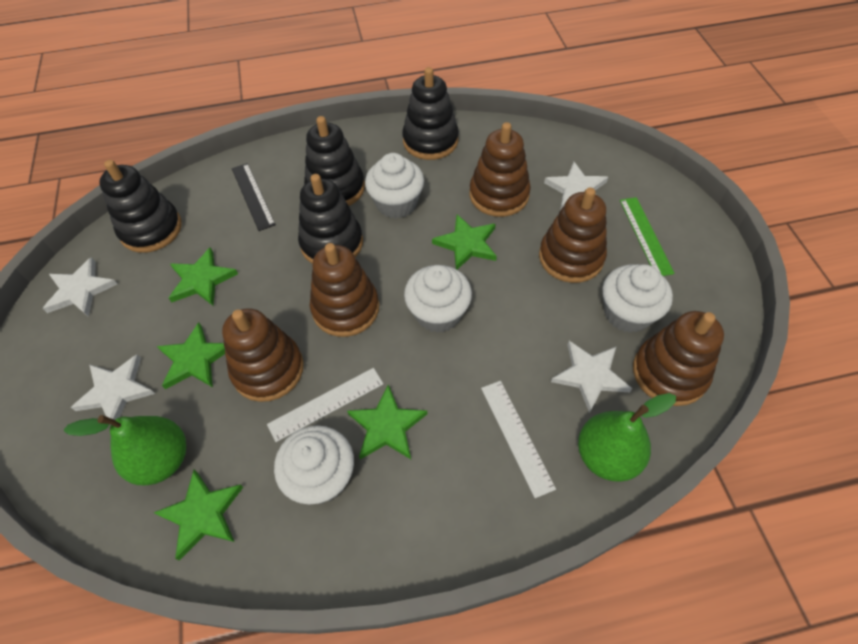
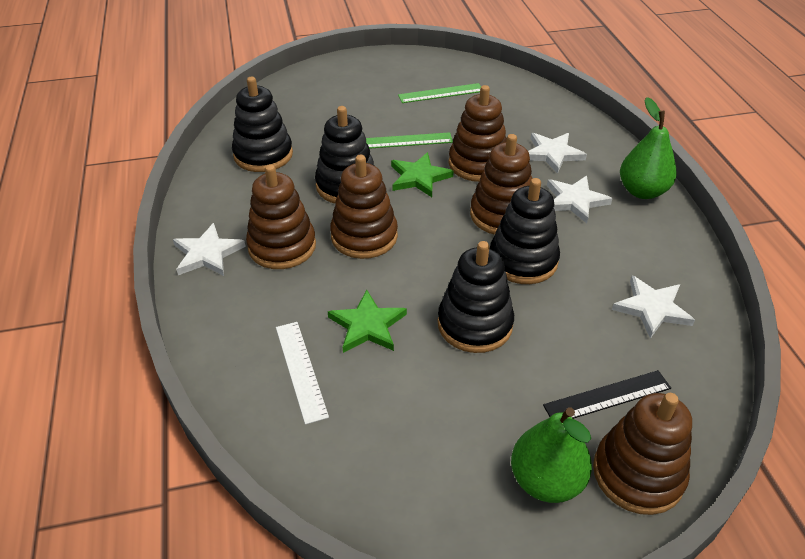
green ruler: [620,197,674,276] = 1 -> [366,132,453,149] [398,83,481,103] = 2
green star: [153,470,243,560] [157,322,225,389] [169,247,238,306] [347,385,427,459] [432,214,497,269] = 5 -> [328,290,407,353] [391,152,454,197] = 2
white cupcake: [274,425,354,504] [365,153,424,219] [404,265,472,333] [602,264,673,333] = 4 -> none = 0
white ruler: [267,368,383,442] [481,381,556,498] = 2 -> [276,322,329,425] = 1

